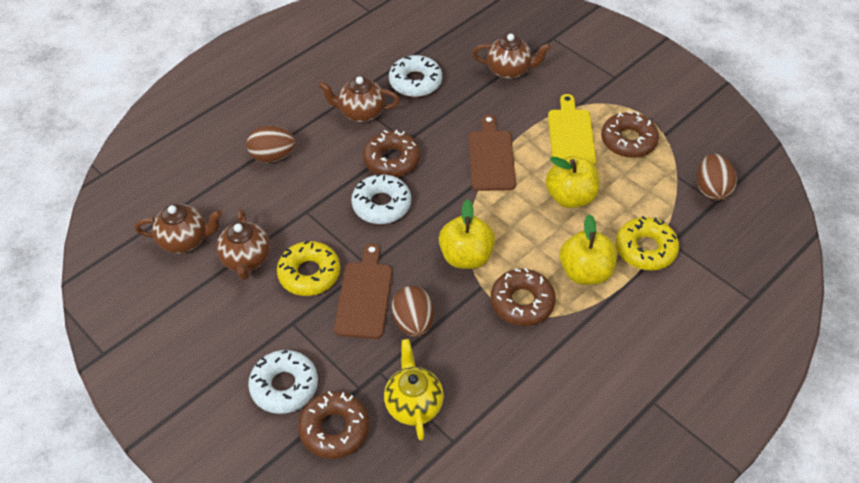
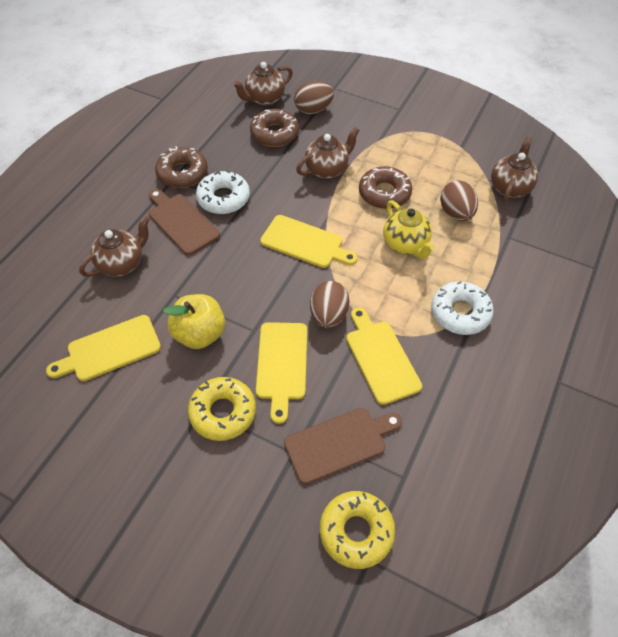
brown donut: [298,391,369,459] [363,130,420,177] [491,268,556,326] [601,111,659,158] = 4 -> [155,146,208,188] [250,109,299,147] [359,166,412,209] = 3
white donut: [248,350,318,414] [351,174,411,224] [389,55,442,97] = 3 -> [196,170,250,214] [431,281,494,335] = 2
yellow apple: [439,199,495,269] [546,156,599,208] [560,214,617,285] = 3 -> [163,294,225,349] = 1
yellow cutting board: [548,94,597,166] = 1 -> [46,315,161,381] [256,322,307,424] [260,215,358,268] [346,307,422,405] = 4

